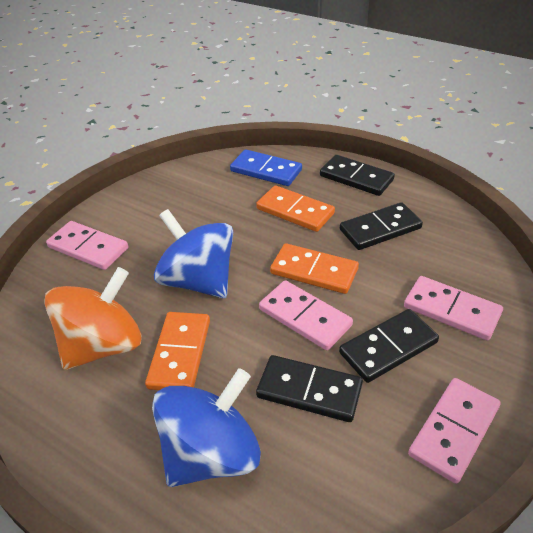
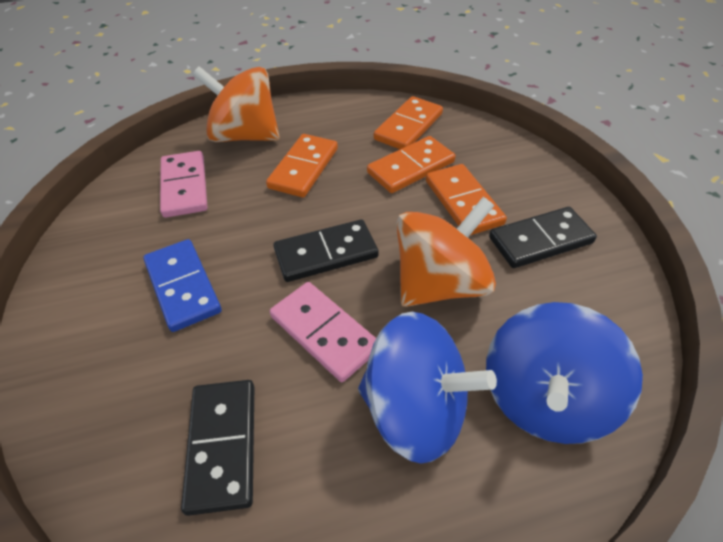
black domino: [256,355,363,422] [320,155,395,196] [339,309,439,383] [340,202,423,250] = 4 -> [181,380,254,516] [273,219,379,282] [489,207,597,268] = 3
orange domino: [145,312,210,390] [256,185,335,232] [270,243,359,294] = 3 -> [266,134,338,197] [367,136,455,193] [374,96,443,149] [426,164,507,235] = 4
orange spinning top: [44,267,142,370] = 1 -> [193,66,280,142] [397,197,496,307] = 2
pink domino: [46,221,128,270] [259,280,353,350] [404,276,503,340] [408,378,501,484] = 4 -> [160,151,207,218] [270,282,376,382] = 2

